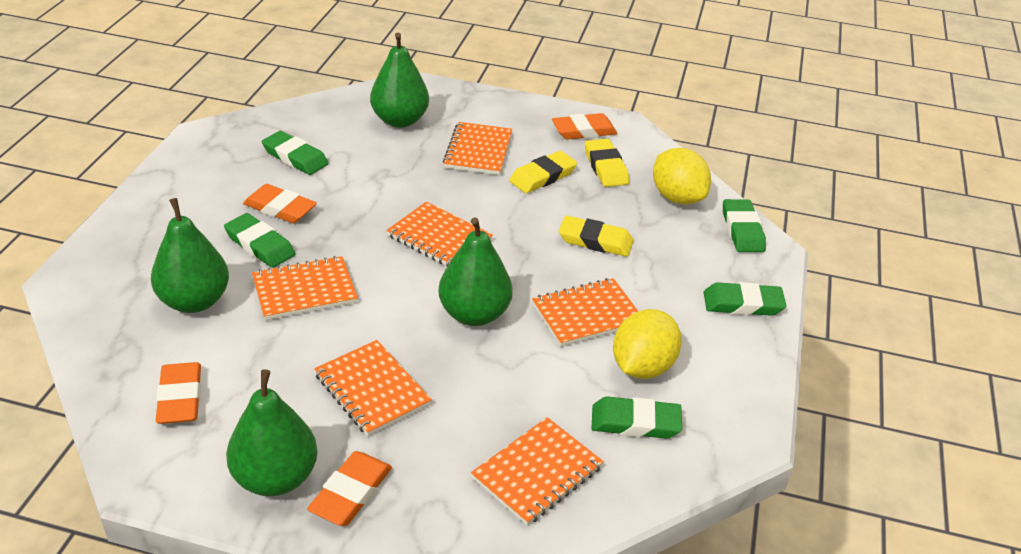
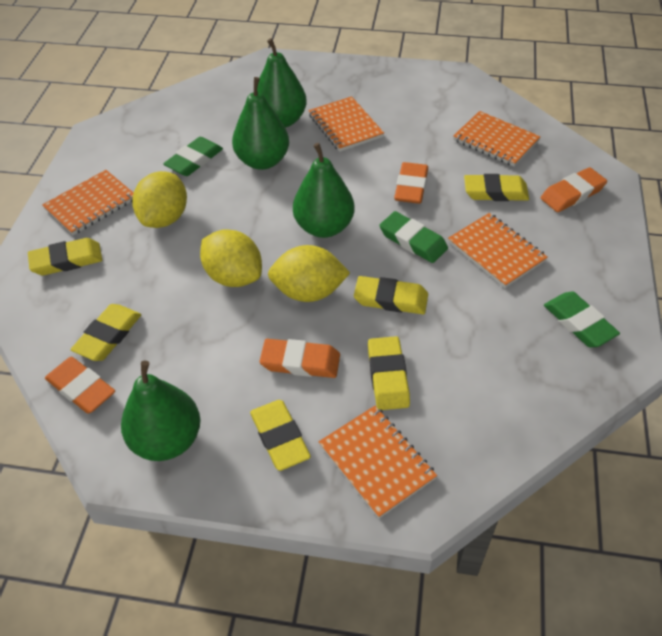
green eraser: [224,213,295,268] [262,131,329,175] [591,396,682,439] [704,282,786,316] [723,199,766,252] = 5 -> [163,137,223,176] [379,211,448,263] [544,291,620,347] = 3
orange notebook: [252,256,358,320] [314,340,432,436] [386,202,493,267] [443,122,512,175] [471,417,604,526] [532,278,638,347] = 6 -> [42,170,134,235] [309,96,384,152] [319,406,437,519] [448,213,548,288] [453,111,541,167] = 5
yellow eraser: [509,151,577,193] [559,216,634,257] [585,139,629,187] = 3 -> [28,238,102,276] [71,304,141,361] [250,400,311,471] [354,276,428,314] [368,336,410,410] [464,174,529,201] = 6
yellow lemon: [613,309,682,379] [653,148,711,204] = 2 -> [132,171,187,228] [200,229,262,287] [268,245,350,302] = 3

